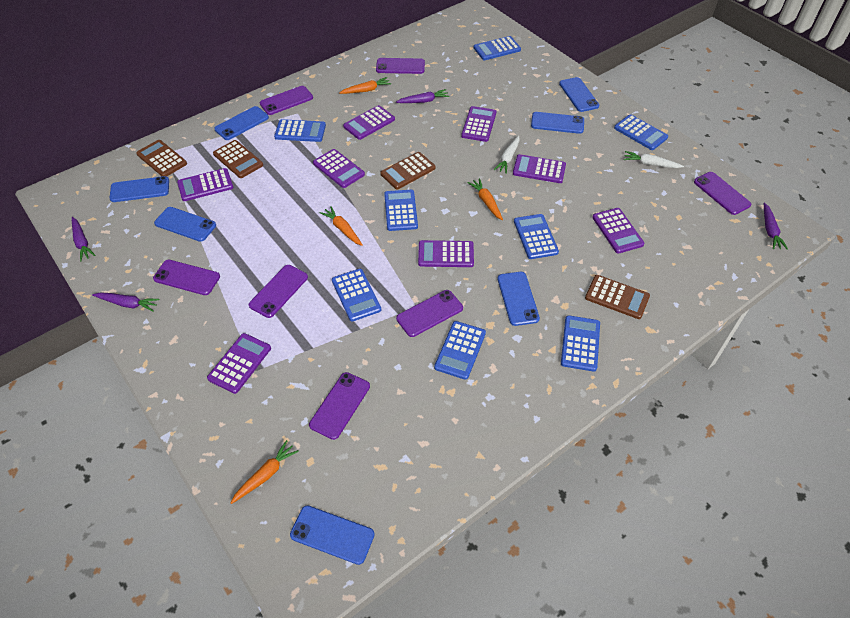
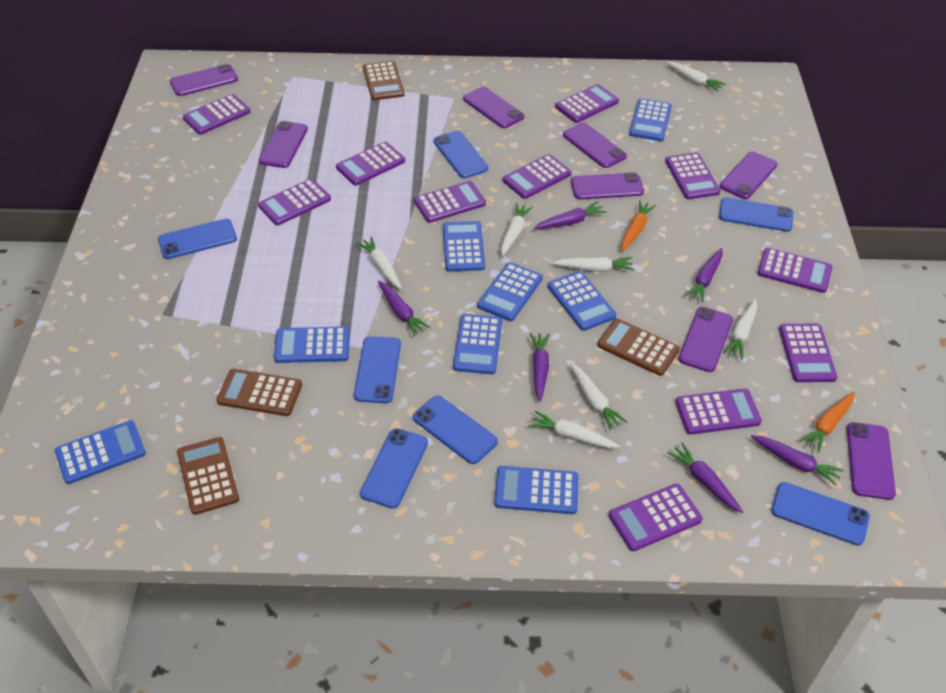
orange carrot: [231,440,299,504] [320,206,362,246] [339,77,391,94] [468,178,503,220] = 4 -> [621,200,656,251] [800,392,855,453] = 2
purple calculator: [177,168,233,201] [207,333,271,394] [313,149,365,188] [343,105,395,140] [418,240,474,267] [461,106,496,142] [513,154,566,183] [592,208,644,254] = 8 -> [183,94,250,135] [258,179,331,226] [336,142,405,186] [414,181,486,223] [503,154,571,199] [555,84,619,123] [609,484,703,551] [665,152,720,199] [675,388,762,435] [758,248,832,293] [779,324,837,382] = 11
purple carrot: [72,217,96,261] [92,292,160,311] [396,89,449,103] [764,203,788,250] = 4 -> [378,281,431,336] [530,333,550,402] [534,201,606,229] [667,442,743,513] [685,248,723,302] [751,435,844,486] = 6
purple phone: [153,260,220,295] [249,265,308,318] [260,86,313,115] [309,372,370,440] [376,58,425,74] [396,290,463,337] [694,172,751,215] = 7 -> [170,64,238,96] [259,121,308,168] [463,87,524,128] [563,123,627,168] [571,172,644,200] [678,307,733,372] [720,152,777,199] [847,422,896,500] = 8
white carrot: [494,135,520,174] [624,151,684,168] = 2 -> [356,236,402,289] [501,203,533,256] [528,411,620,448] [553,257,634,272] [570,363,627,430] [666,61,726,92] [723,299,757,360] = 7

